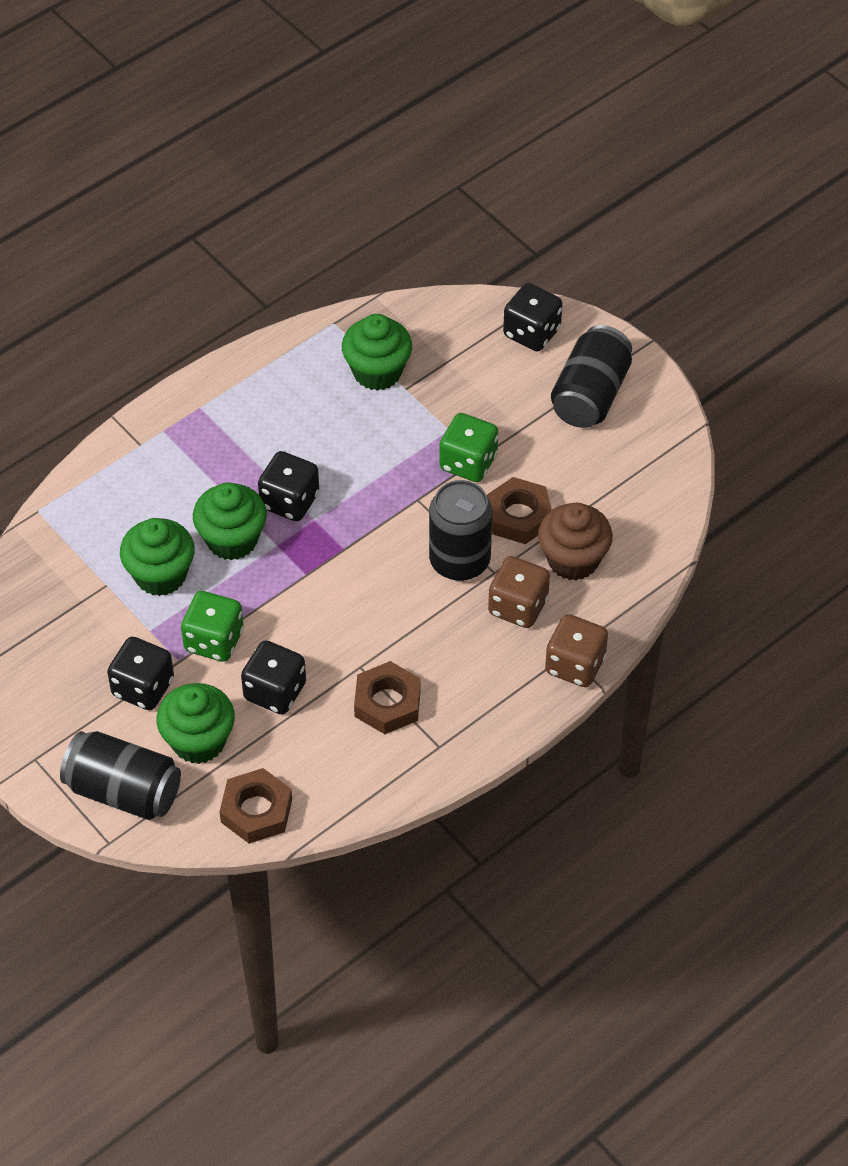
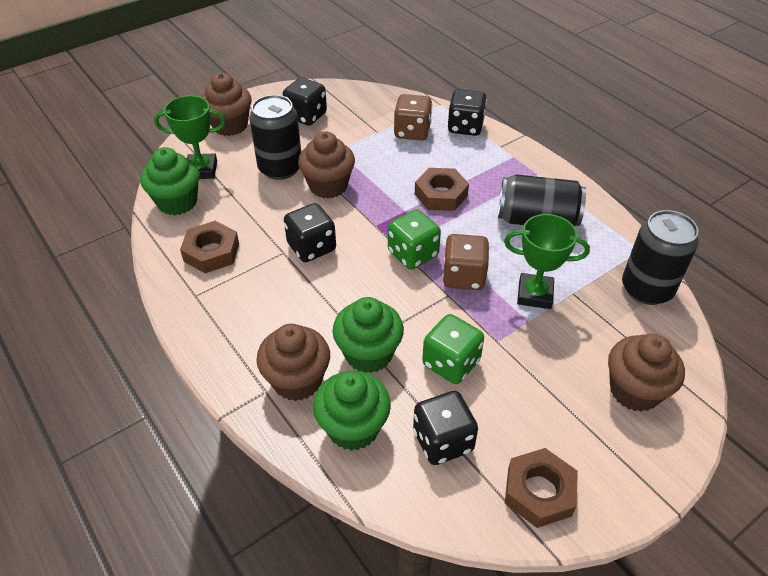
brown cupcake: [538,503,613,580] = 1 -> [201,73,251,136] [257,324,330,401] [298,131,355,198] [608,334,685,412] = 4
green cupcake: [120,518,195,596] [156,683,235,764] [193,482,267,560] [342,314,412,391] = 4 -> [140,147,200,215] [313,371,391,451] [332,297,404,373] = 3
green trophy: none = 0 -> [154,95,226,179] [504,214,590,309] = 2

